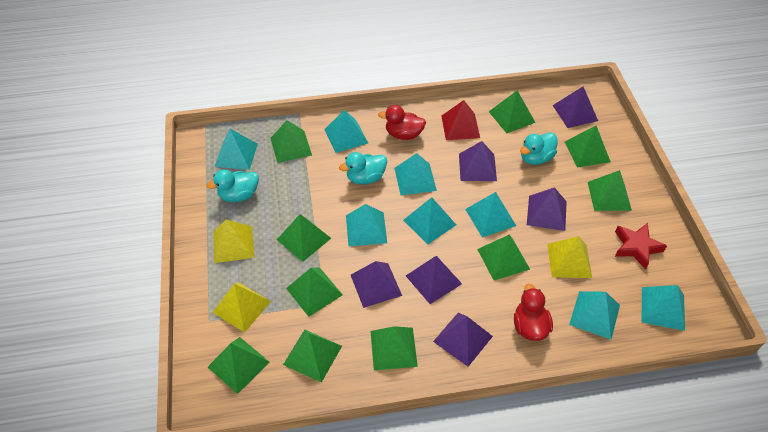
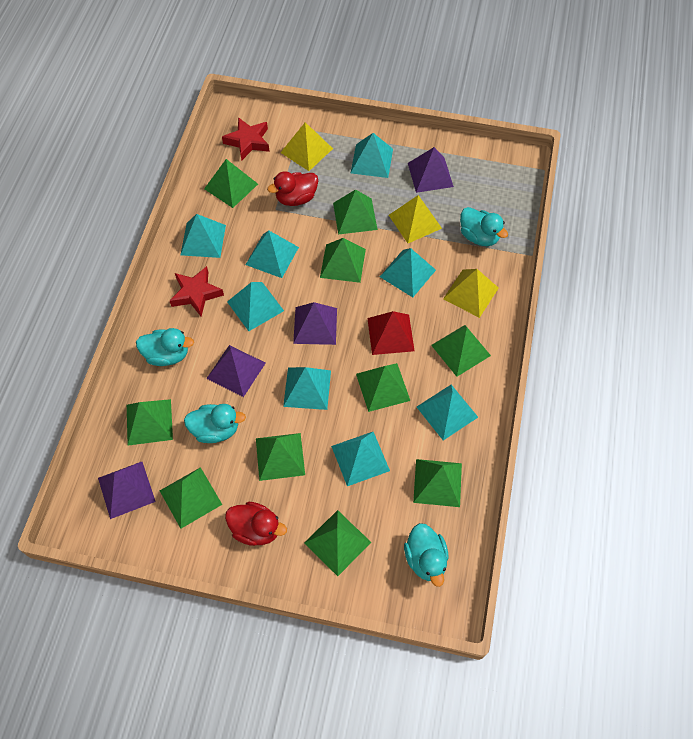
purple pyramid: [351,261,402,308] [406,256,462,304] [433,313,493,367] [459,141,497,181] [527,187,567,231] [553,87,598,128] = 6 -> [98,462,156,519] [206,345,266,397] [293,302,337,345] [408,147,454,193] = 4
red star: [615,223,667,270] = 1 -> [170,266,224,316] [222,117,270,160] = 2
turquoise duck: [207,169,259,202] [339,152,387,185] [520,132,557,165] = 3 -> [136,328,194,366] [184,404,246,443] [404,523,449,587] [460,207,508,246] = 4

